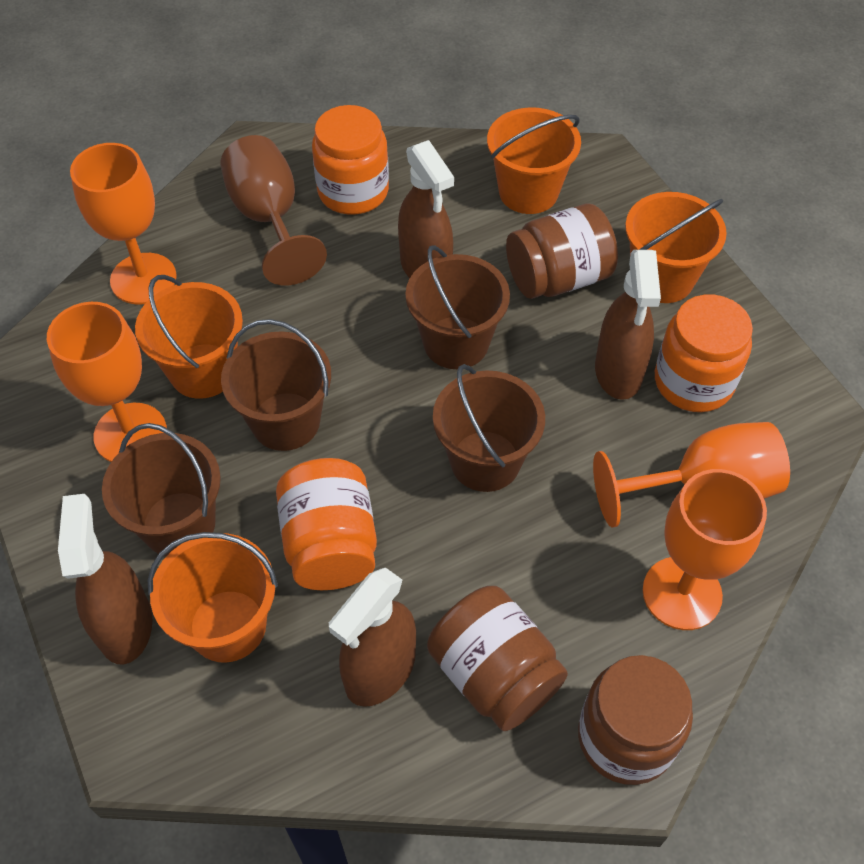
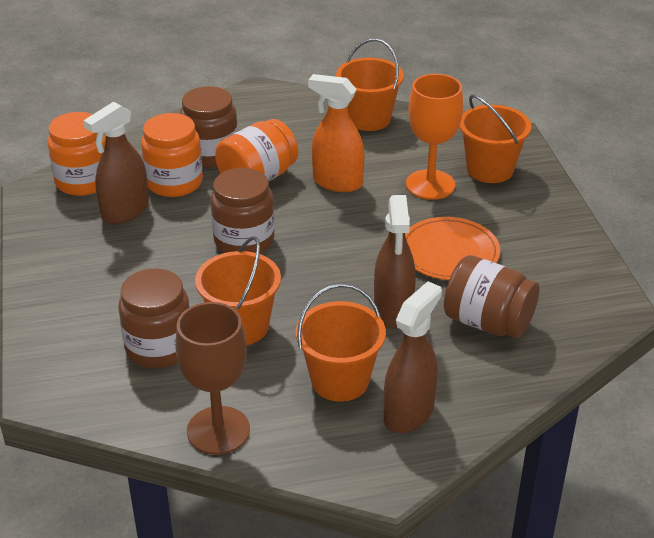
brown bucket: [102,423,221,556] [221,319,331,451] [405,245,510,369] [433,364,545,492] = 4 -> none = 0
brown jar: [427,586,568,731] [506,203,618,299] [578,655,693,785] = 3 -> [118,268,189,368] [180,86,238,168] [210,168,275,253] [444,255,539,338] = 4
brown spray bottle: [58,494,152,664] [329,568,416,707] [398,140,454,278] [595,250,661,400] = 4 -> [83,102,149,224] [374,195,416,328] [384,281,442,433] = 3
orange goblet: [47,302,167,462] [70,143,177,305] [593,422,790,528] [643,469,767,630] = 4 -> [406,74,463,200] = 1
orange plate: none = 0 -> [405,217,500,280] = 1
orange spray bottle: none = 0 -> [308,74,365,192] = 1

